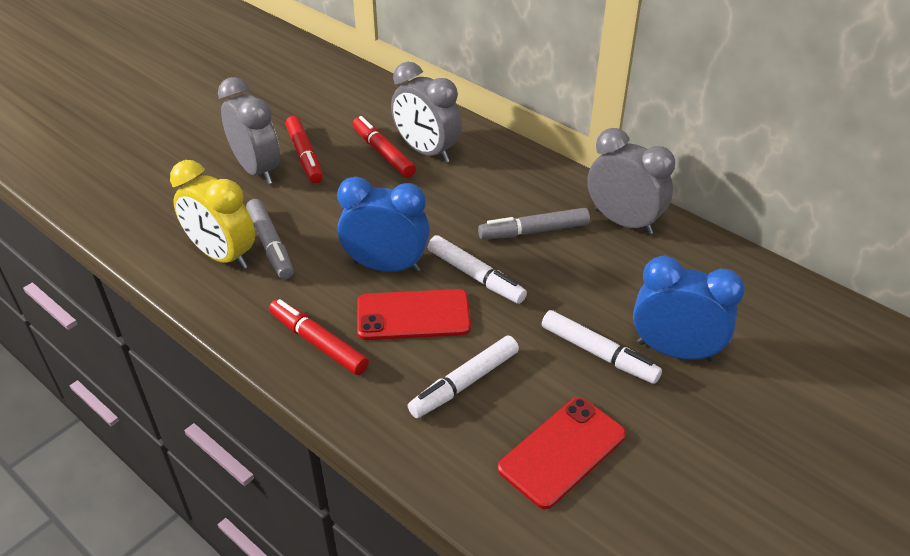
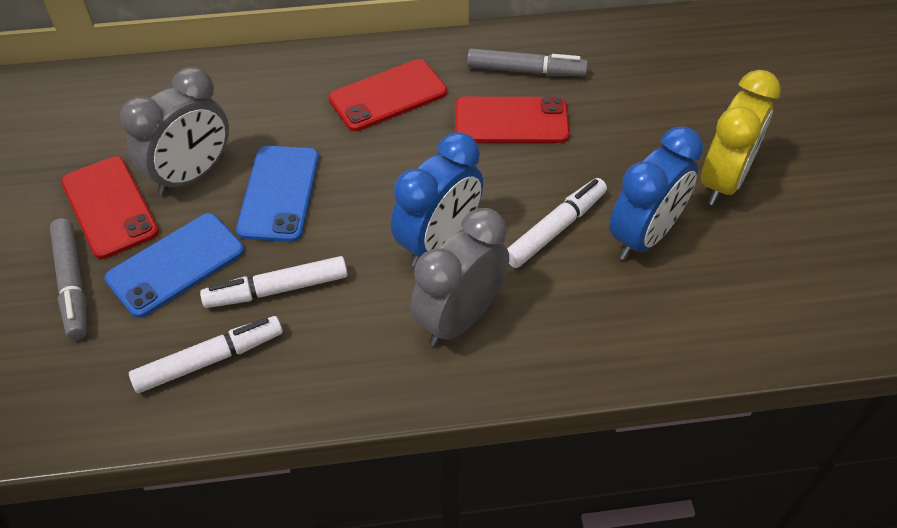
blue phone: none = 0 -> [105,213,244,318] [236,146,319,242] = 2
grey clock: [218,77,280,184] [391,62,462,163] [587,128,675,235] = 3 -> [120,67,229,195] [410,208,509,346] = 2
red marker: [269,299,369,375] [285,116,323,183] [352,116,416,178] = 3 -> none = 0
red phone: [357,289,471,340] [498,397,626,509] = 2 -> [61,156,159,259] [329,59,447,131] [455,97,570,143] = 3

